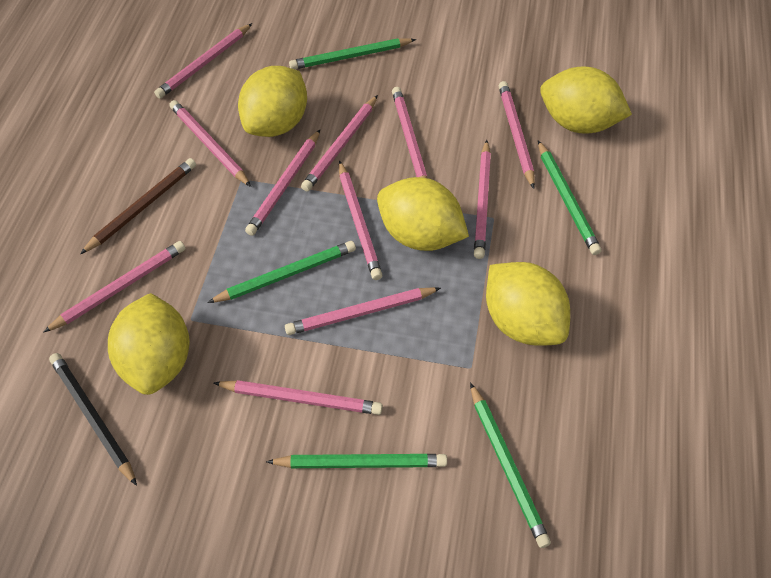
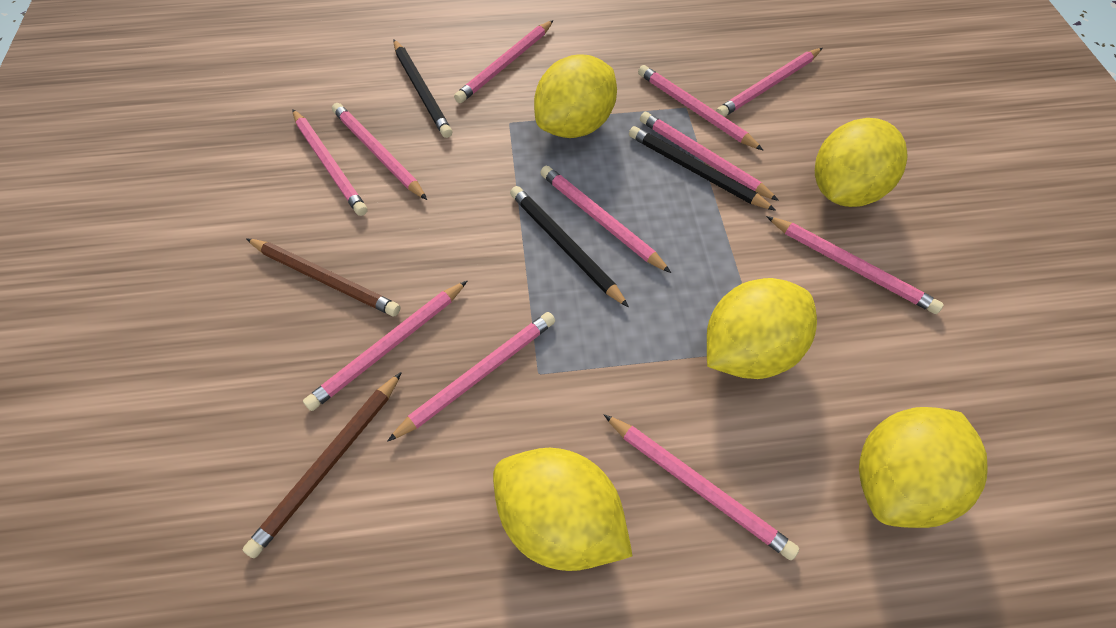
black pencil: [49,353,137,486] = 1 -> [394,40,452,138] [510,186,629,307] [629,126,776,211] = 3
brown pencil: [80,158,196,254] = 1 -> [242,372,402,558] [246,238,400,316] = 2
green pencil: [207,241,356,303] [266,454,447,468] [289,38,416,69] [470,382,551,548] [538,140,601,255] = 5 -> none = 0

